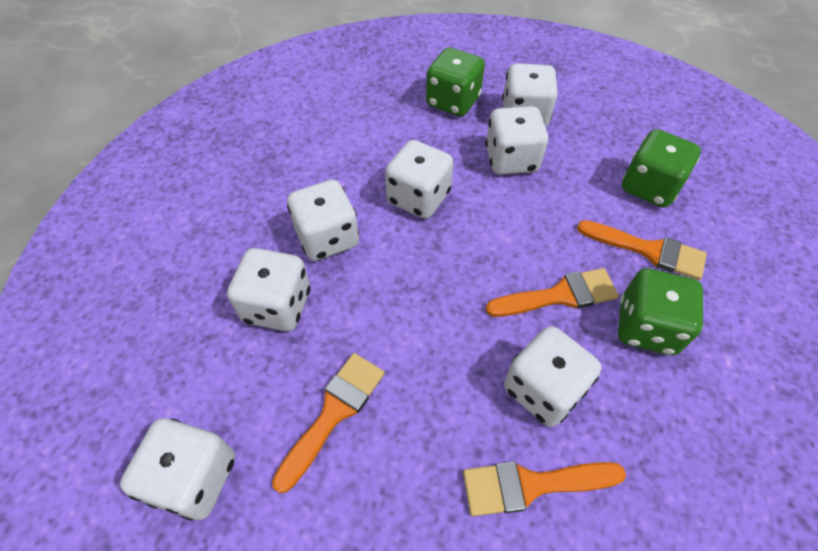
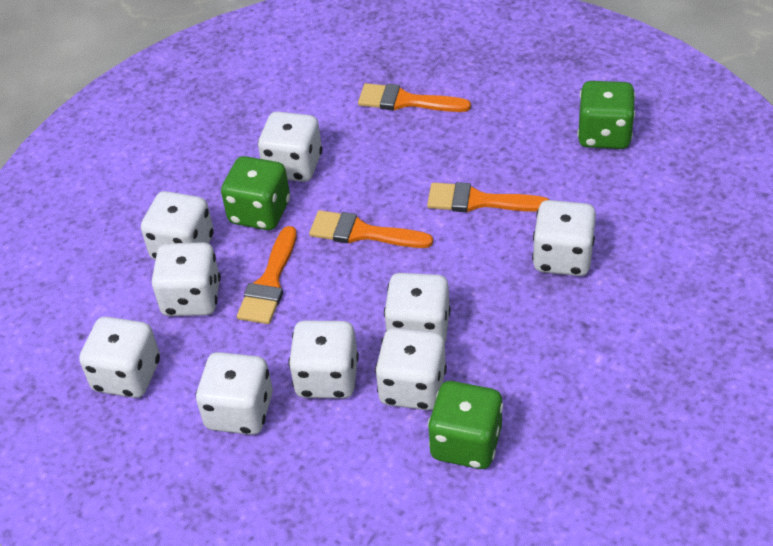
white dice: [120,418,235,521] [227,248,310,331] [287,179,359,261] [385,140,453,219] [485,106,548,175] [502,63,558,127] [504,326,602,427] = 7 -> [79,317,160,398] [141,191,214,260] [152,242,221,316] [196,352,273,435] [258,111,322,182] [288,320,359,399] [375,328,447,410] [384,273,450,342] [532,200,596,276] = 9

